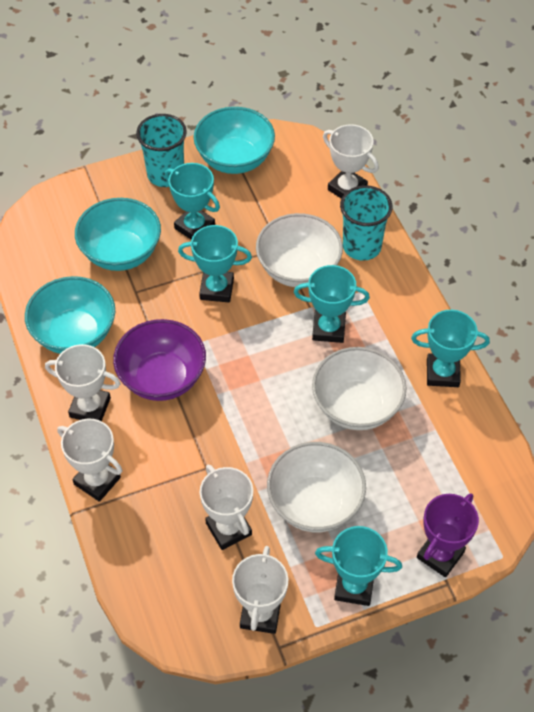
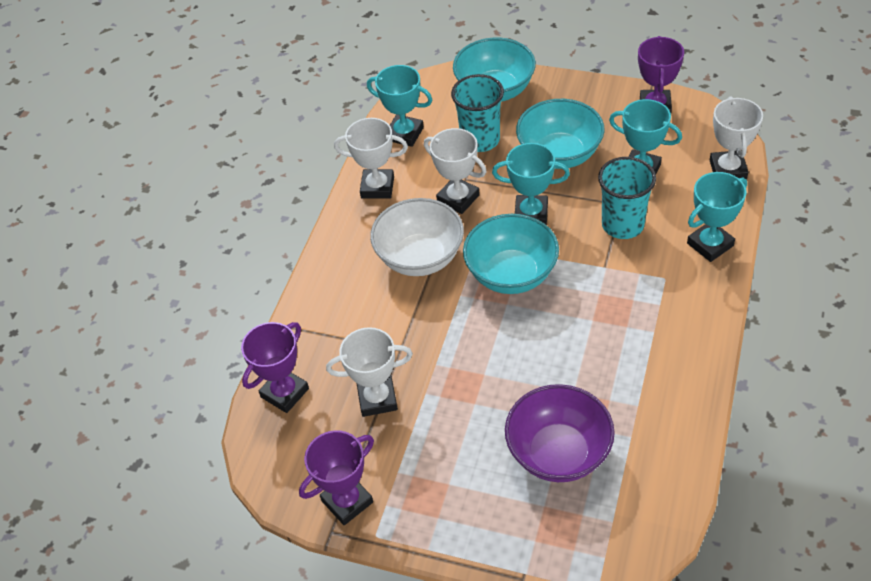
purple trophy: [417,493,479,577] = 1 -> [241,322,309,413] [299,430,374,525] [638,36,684,113] = 3
turquoise trophy: [165,163,220,240] [178,225,252,302] [294,265,370,343] [315,526,402,606] [411,310,490,387] = 5 -> [367,65,432,147] [492,143,570,225] [609,99,682,174] [687,172,747,262] = 4
white bowl: [256,213,343,287] [267,442,366,532] [312,347,407,430] = 3 -> [370,198,464,276] = 1
white trophy: [45,344,121,421] [57,419,123,502] [200,465,253,550] [232,546,288,634] [323,124,379,199] = 5 -> [326,327,413,417] [334,118,408,199] [424,128,487,214] [710,96,763,179] = 4

